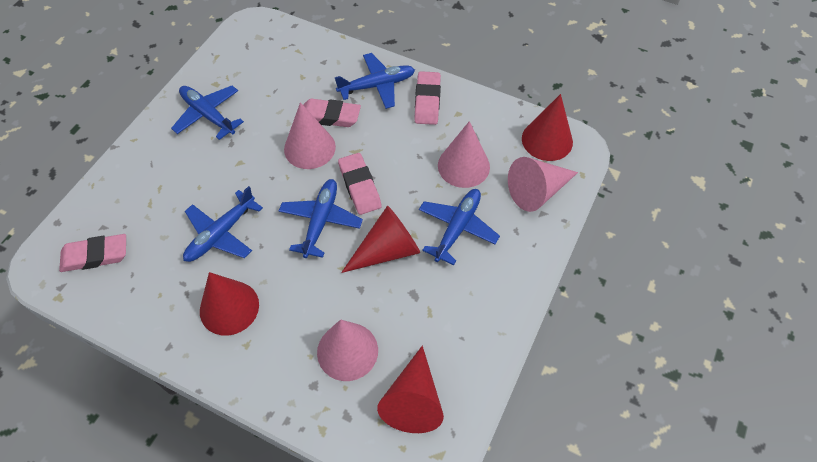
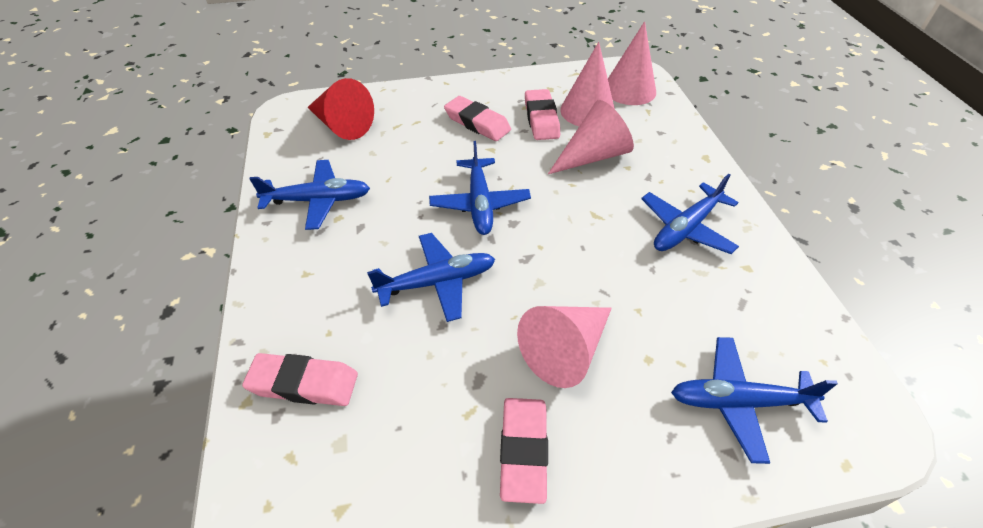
red cone: [200,272,259,336] [341,206,420,273] [377,346,444,433] [522,94,573,161] = 4 -> [307,78,374,140] = 1

